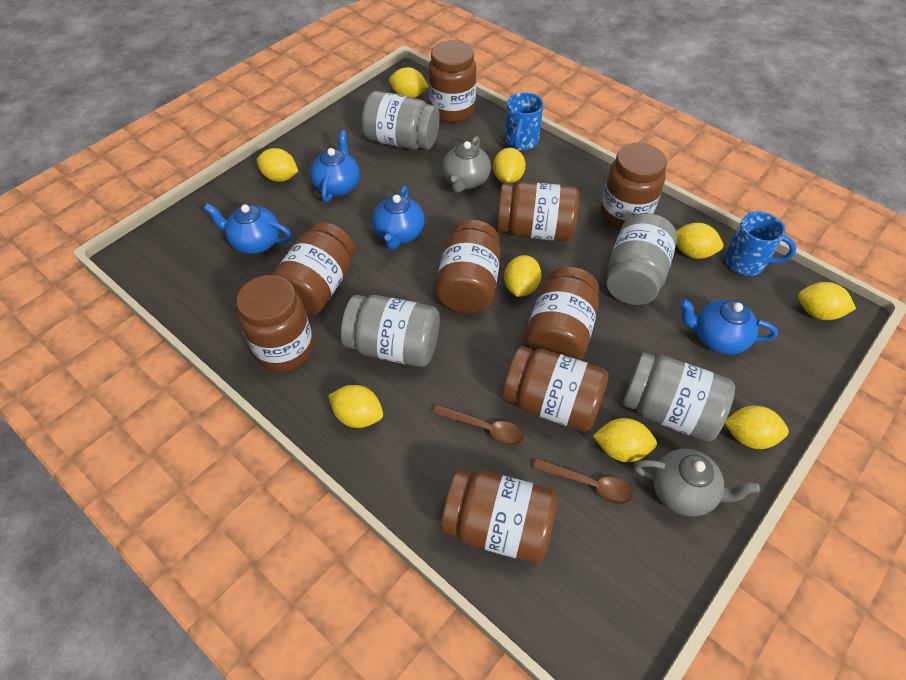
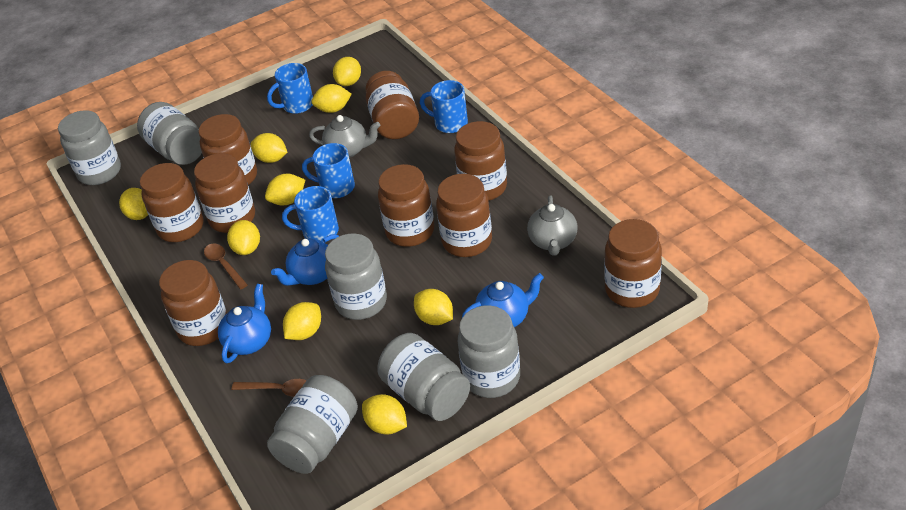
blue mug: [505,92,544,150] [725,211,796,276] = 2 -> [267,63,313,114] [282,186,339,242] [302,143,355,198] [420,80,468,133] = 4
blue teapot: [204,203,292,254] [310,130,360,202] [372,186,425,250] [680,299,778,355] = 4 -> [218,284,271,363] [271,234,339,286] [462,273,544,327] = 3
grey jar: [341,295,440,367] [361,91,440,150] [606,213,677,305] [623,352,735,442] = 4 -> [58,110,121,185] [137,102,202,165] [267,375,358,474] [325,233,387,320] [377,333,470,421] [458,306,520,398] = 6

